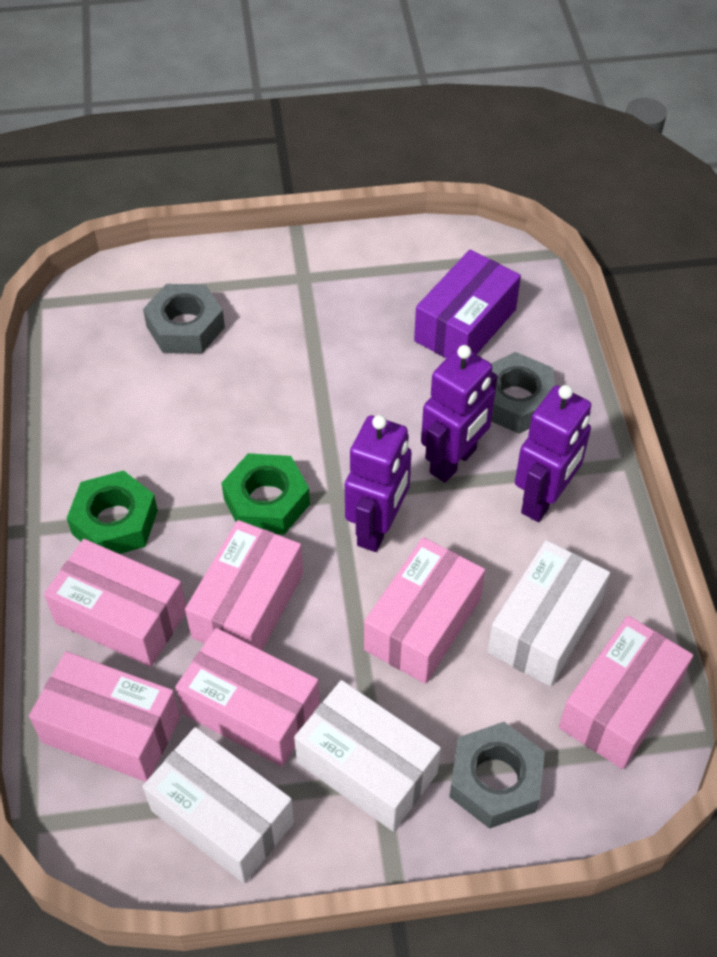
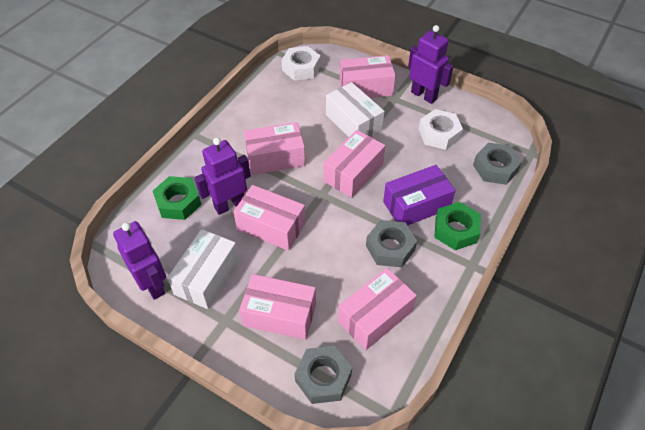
white box: [142,727,294,883] [294,680,441,831] [487,540,610,687] = 3 -> [167,229,239,309] [326,82,385,137] = 2
white nut: none = 0 -> [281,46,321,81] [418,109,463,150] = 2

